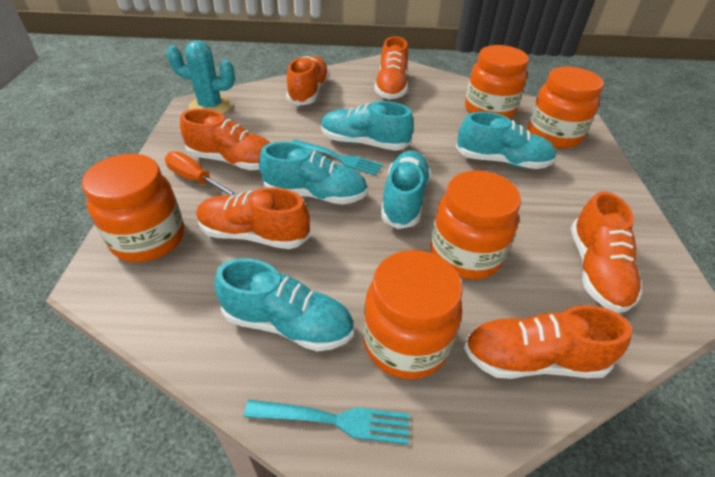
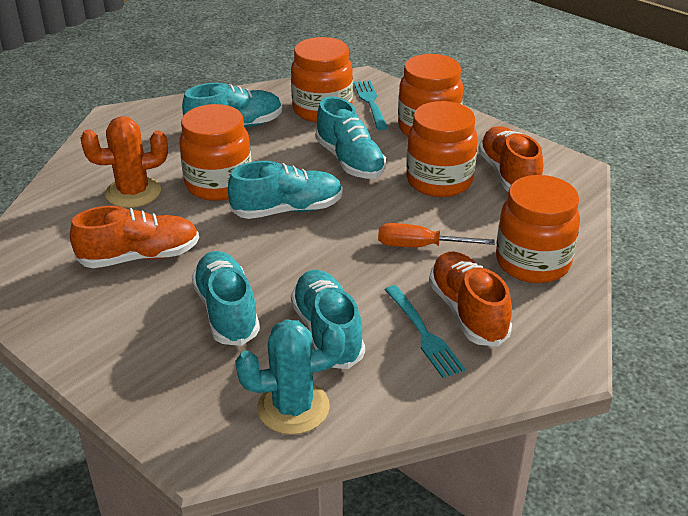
orange cactus: none = 0 -> [81,116,168,208] = 1
orange shoe: [180,109,270,170] [196,187,310,249] [286,56,330,106] [374,36,408,99] [464,305,632,379] [571,191,643,313] = 6 -> [70,206,199,268] [429,252,512,346] [478,126,543,192] = 3

